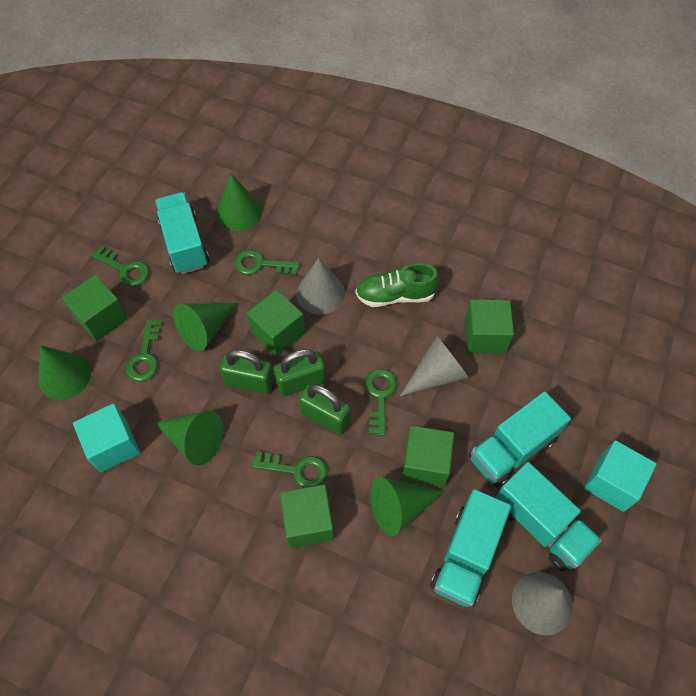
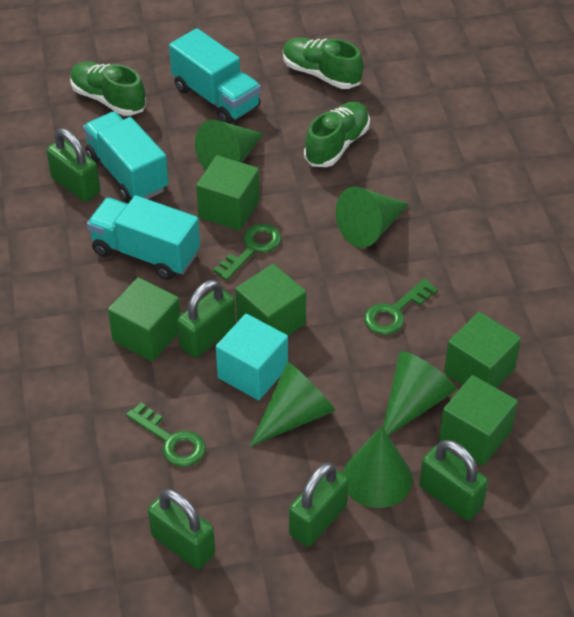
green key: [91,246,149,286] [126,319,162,381] [234,250,300,276] [252,451,328,488] [365,369,397,436] = 5 -> [126,402,206,467] [213,224,281,281] [364,279,438,335] = 3
green padlock: [220,350,274,394] [274,349,326,396] [299,384,350,435] = 3 -> [46,128,100,202] [148,489,215,569] [177,280,236,358] [289,462,348,547] [419,440,488,520] = 5
green shoe: [356,263,439,307] = 1 -> [70,62,146,116] [283,38,363,89] [304,102,370,167] = 3
grey cone: [297,258,345,314] [400,336,469,396] [512,572,573,635] = 3 -> none = 0
turquoise cube: [73,403,140,472] [584,440,657,512] = 2 -> [216,314,288,400] = 1
turquoise truck: [155,192,209,274] [431,489,511,607] [469,391,571,487] [495,462,602,571] = 4 -> [83,112,169,203] [87,195,200,280] [169,28,261,124] = 3

